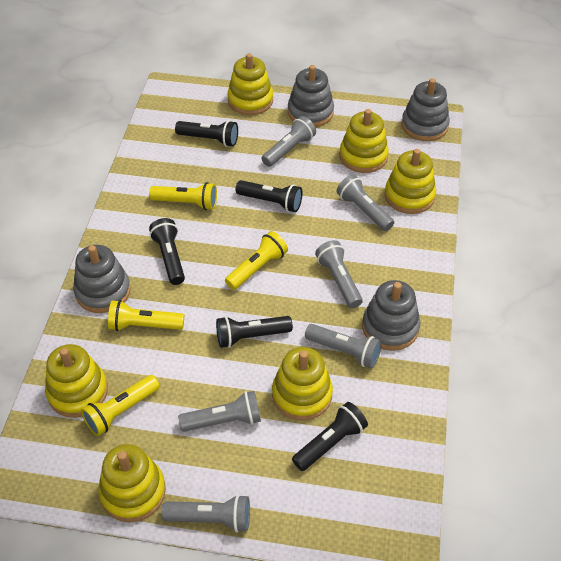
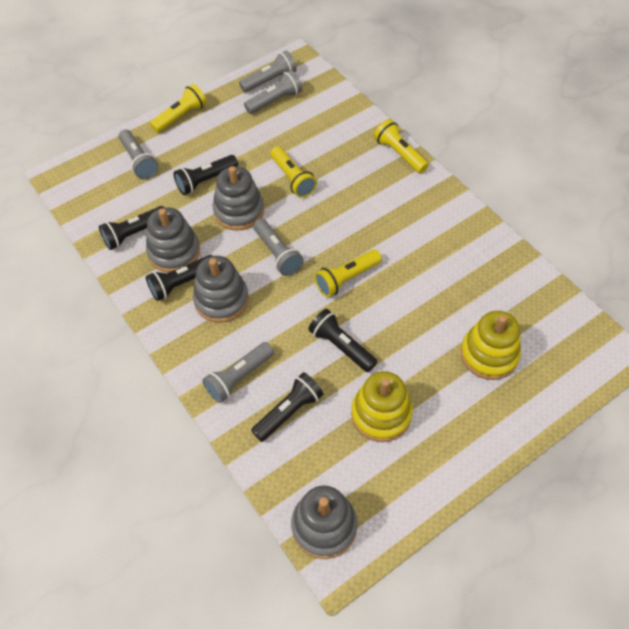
grey flashlight: [161,494,250,533] [178,391,261,432] [262,116,316,167] [305,324,382,369] [315,240,363,308] [336,175,394,231] = 6 -> [119,130,159,179] [202,342,274,403] [239,51,297,93] [244,70,302,114] [253,219,304,276] = 5
yellow stacking toy: [45,344,108,418] [98,444,166,522] [227,53,273,115] [272,347,333,421] [339,109,389,173] [385,149,436,214] = 6 -> [351,371,412,442] [461,311,521,380] = 2

